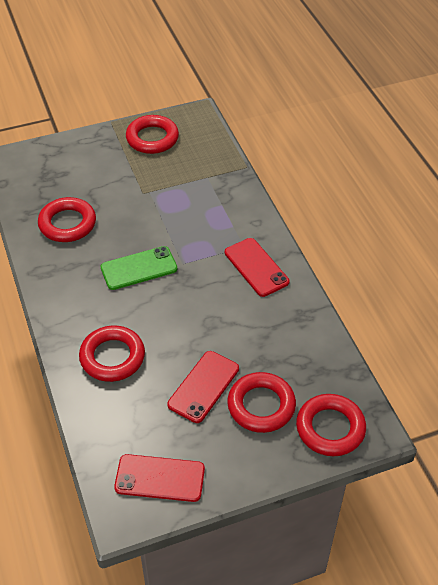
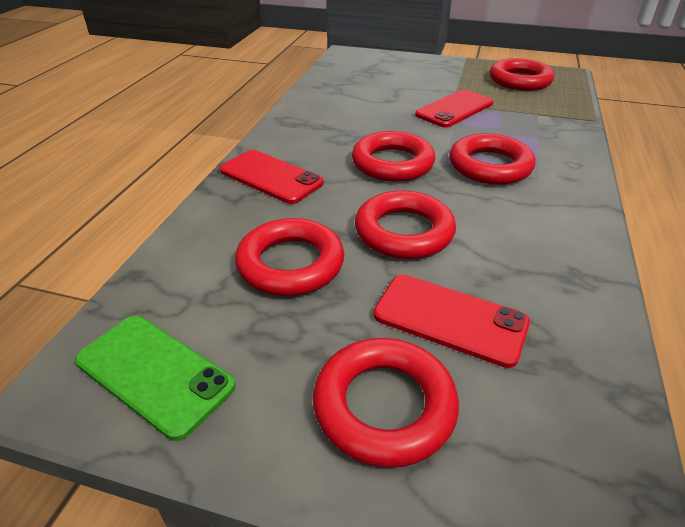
red ring: [38,197,96,242] [79,326,145,382] [126,115,179,154] [227,372,296,433] [296,394,366,456] = 5 -> [235,218,344,296] [313,338,459,468] [352,131,435,182] [355,190,456,259] [449,133,536,185] [490,58,554,91] = 6

